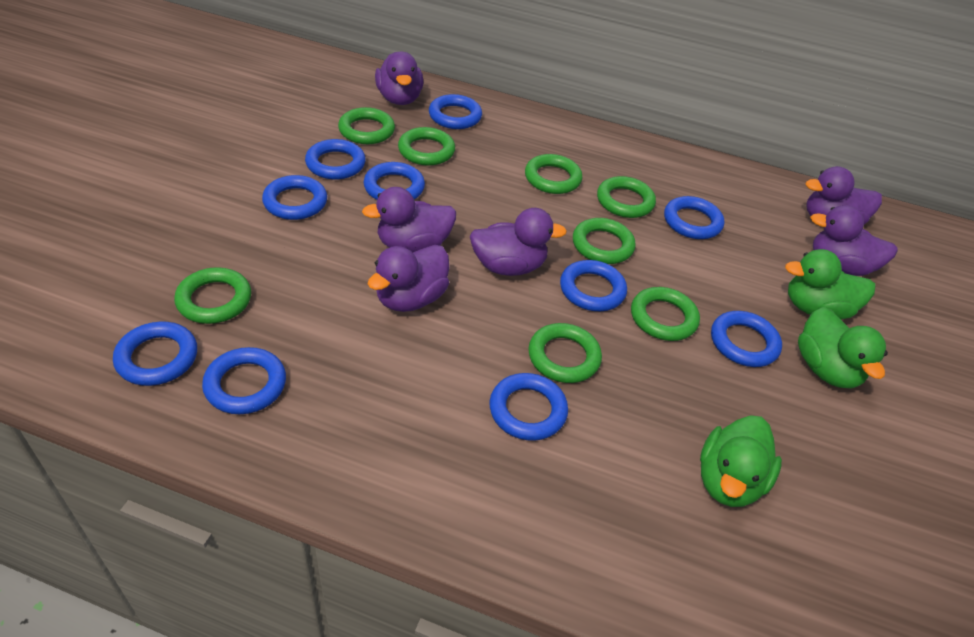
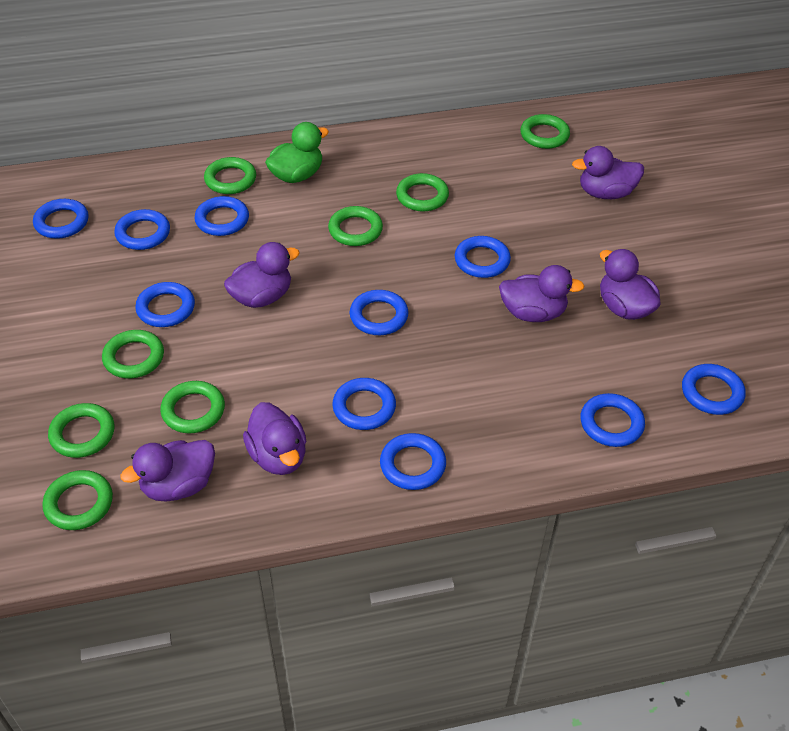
green duck: [700,415,782,507] [785,249,875,319] [798,307,888,389] = 3 -> [265,122,329,183] = 1

